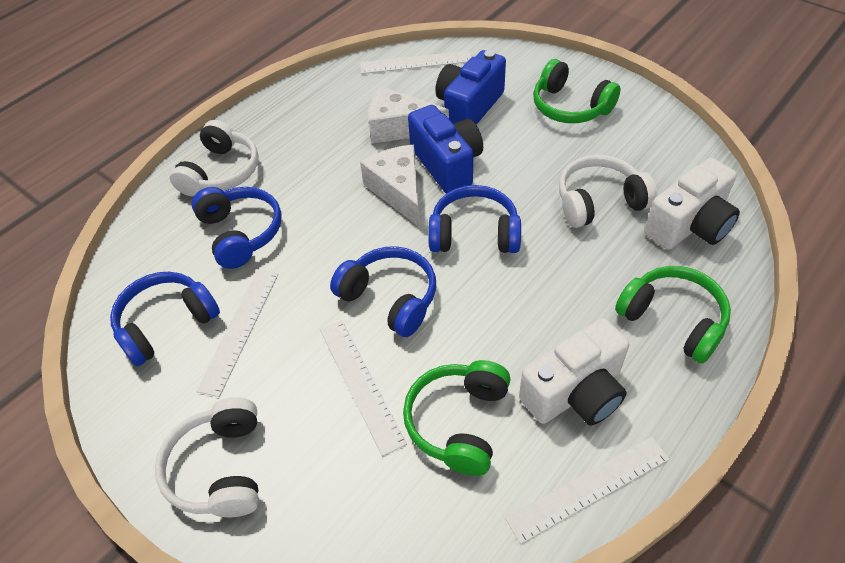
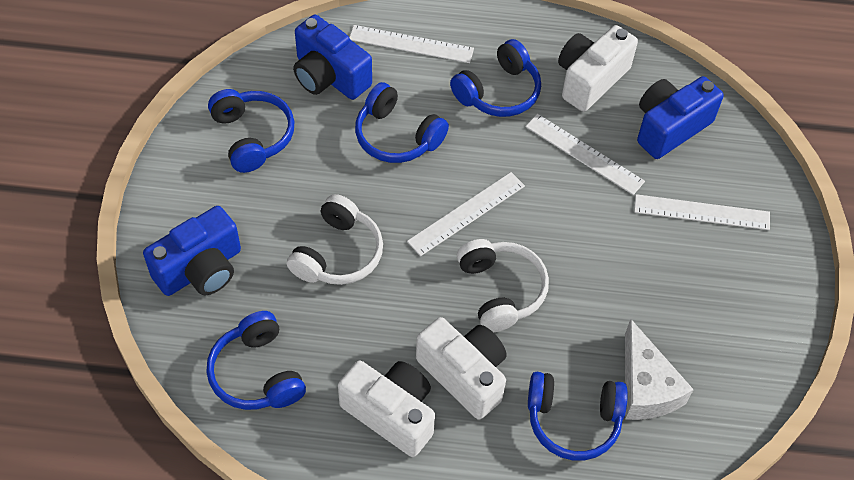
blue camera: [408,105,483,194] [435,50,506,125] = 2 -> [143,206,241,296] [293,15,372,100] [637,76,724,159] = 3
blue headphones: [110,272,220,366] [192,187,282,269] [330,246,436,337] [428,185,521,253] = 4 -> [206,311,306,410] [208,89,295,173] [355,82,449,163] [450,39,541,117] [528,372,628,460] = 5
green headphones: [403,360,511,476] [533,59,621,123] [615,266,731,363] = 3 -> none = 0
white camera: [519,318,629,426] [645,158,740,250] = 2 -> [338,361,435,457] [416,317,507,420] [558,25,638,112] = 3
white cheese: [360,145,420,228] [368,86,449,144] = 2 -> [625,319,694,420] = 1
white headphones: [155,397,259,517] [170,120,258,197] [559,155,657,228] = 3 -> [287,194,383,285] [457,239,549,332] = 2

